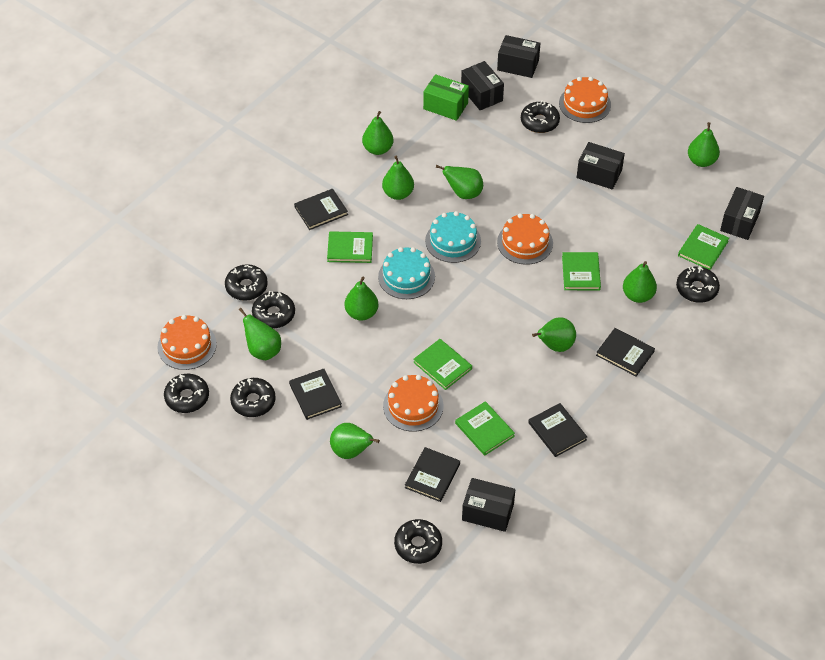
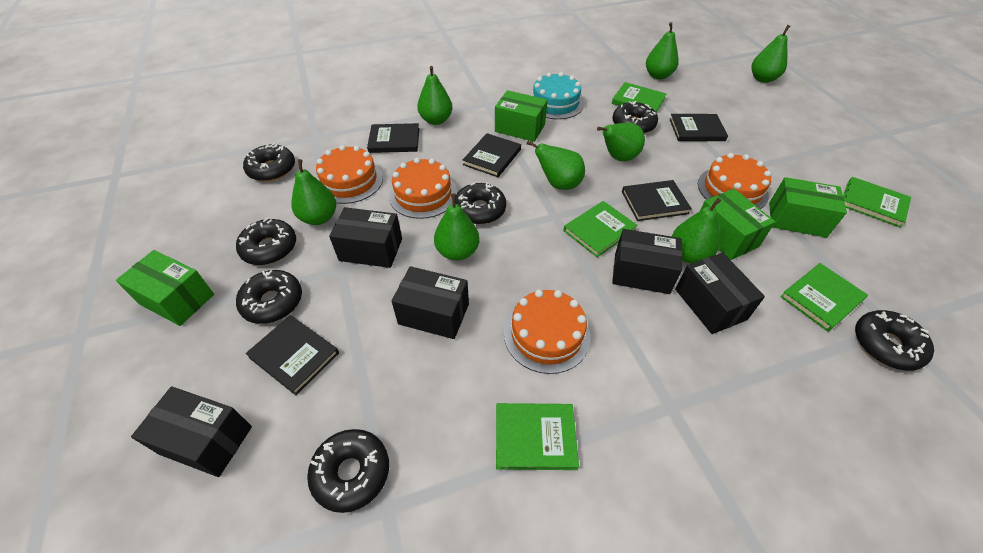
green box: [423,74,469,121] = 1 -> [116,250,214,326] [495,90,548,142] [700,189,775,260] [769,177,847,238] = 4
green pear: [239,308,281,360] [330,423,380,459] [345,277,379,320] [362,111,393,155] [382,156,414,200] [436,165,483,199] [532,317,576,352] [623,261,657,303] [688,122,720,167] = 9 -> [291,159,336,225] [417,66,453,125] [434,193,479,261] [527,141,585,190] [597,123,645,161] [646,22,679,79] [672,198,721,263] [751,25,790,83] = 8
turquoise cake: [378,247,435,299] [425,211,481,263] = 2 -> [530,72,584,119] = 1

